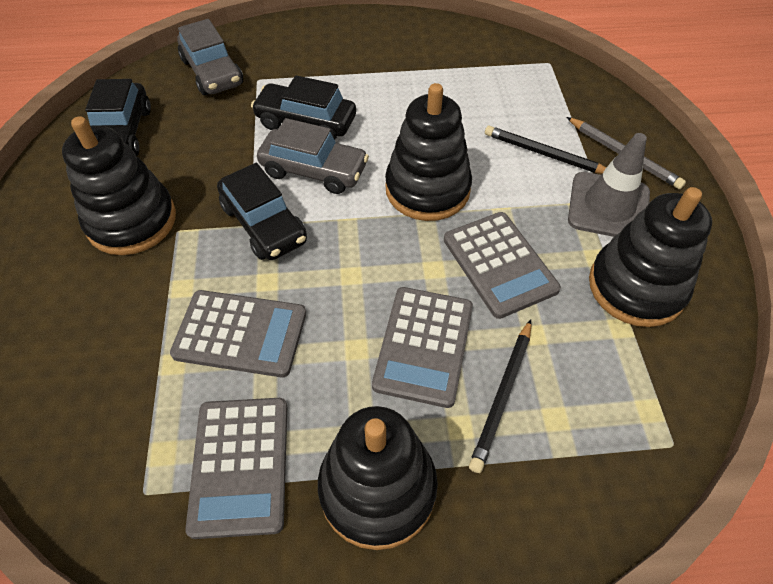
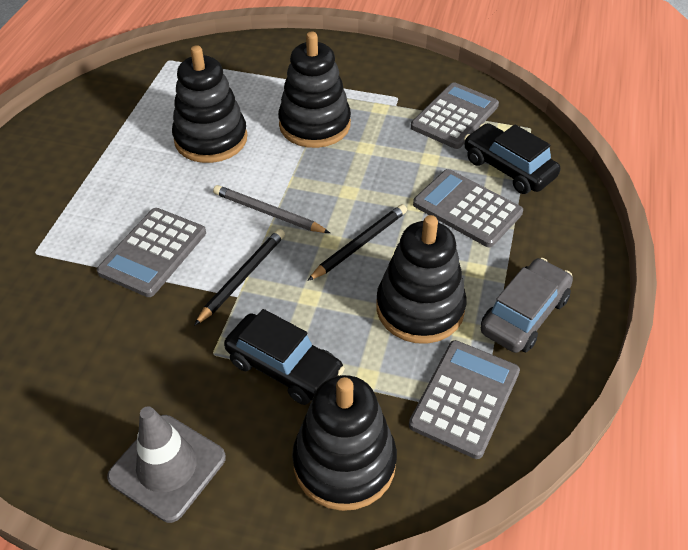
black car: [85,79,151,156] [217,163,307,260] [251,75,356,140] = 3 -> [224,309,345,405] [464,123,560,194] = 2
grey car: [177,19,243,95] [257,118,369,194] = 2 -> [481,258,573,353] = 1

